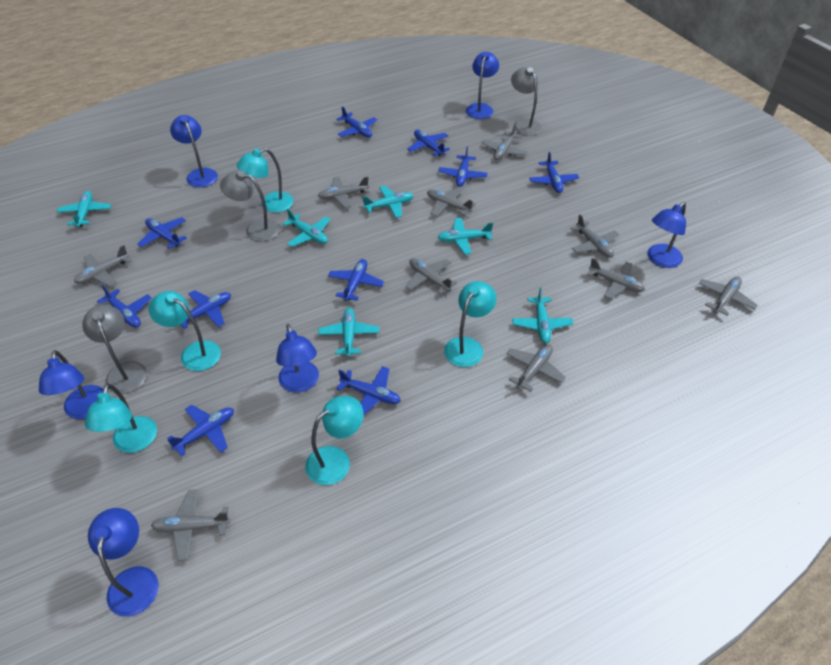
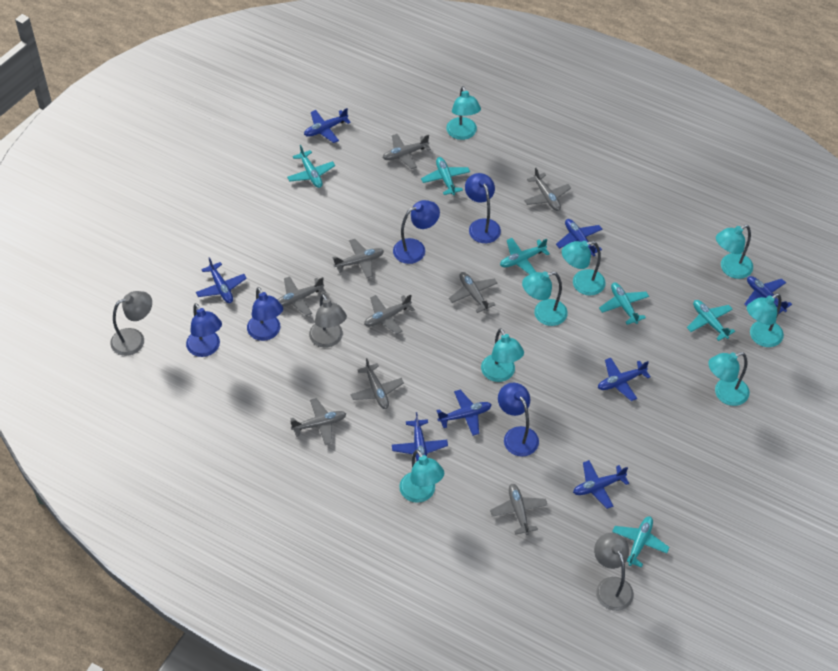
blue lamp: [39,350,103,419] [88,508,159,617] [170,115,218,188] [276,324,319,393] [466,52,499,119] [647,202,686,268] = 6 -> [186,303,222,357] [247,287,283,341] [393,200,440,264] [465,173,501,243] [498,383,539,457] = 5
blue plane: [97,285,152,328] [137,217,187,249] [167,405,234,457] [181,290,231,329] [328,259,384,301] [336,366,401,415] [337,106,377,137] [408,130,450,156] [438,147,488,187] [529,152,579,193] = 10 -> [196,257,247,303] [304,108,351,143] [392,412,448,461] [436,390,491,436] [556,219,603,256] [573,460,629,509] [598,358,650,401] [744,276,792,313] = 8
grey plane: [74,245,131,286] [151,489,230,561] [318,176,369,208] [405,258,457,294] [427,187,475,216] [482,124,528,160] [506,344,566,392] [570,214,619,258] [587,258,645,299] [699,277,758,316] = 10 -> [277,276,326,316] [290,398,346,445] [332,239,384,278] [350,358,404,409] [364,295,415,334] [383,134,431,169] [449,272,498,313] [490,484,547,535] [524,168,571,211] = 9
turquoise lamp: [85,384,157,453] [148,291,221,371] [237,148,294,213] [305,396,364,485] [444,281,497,367] = 5 -> [399,450,444,503] [446,86,481,140] [481,328,524,382] [522,271,568,326] [562,241,606,296] [708,352,750,406] [716,225,753,279] [747,294,784,347] = 8

